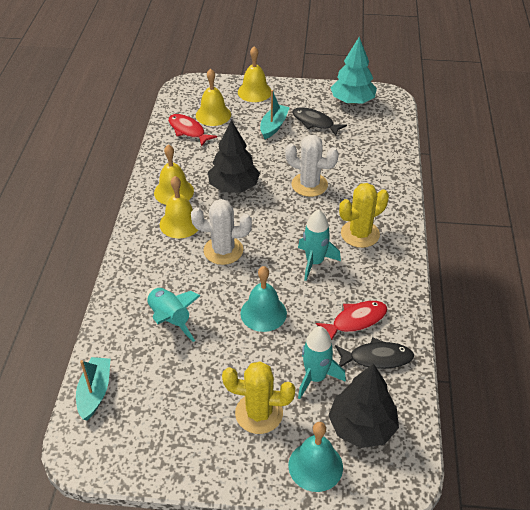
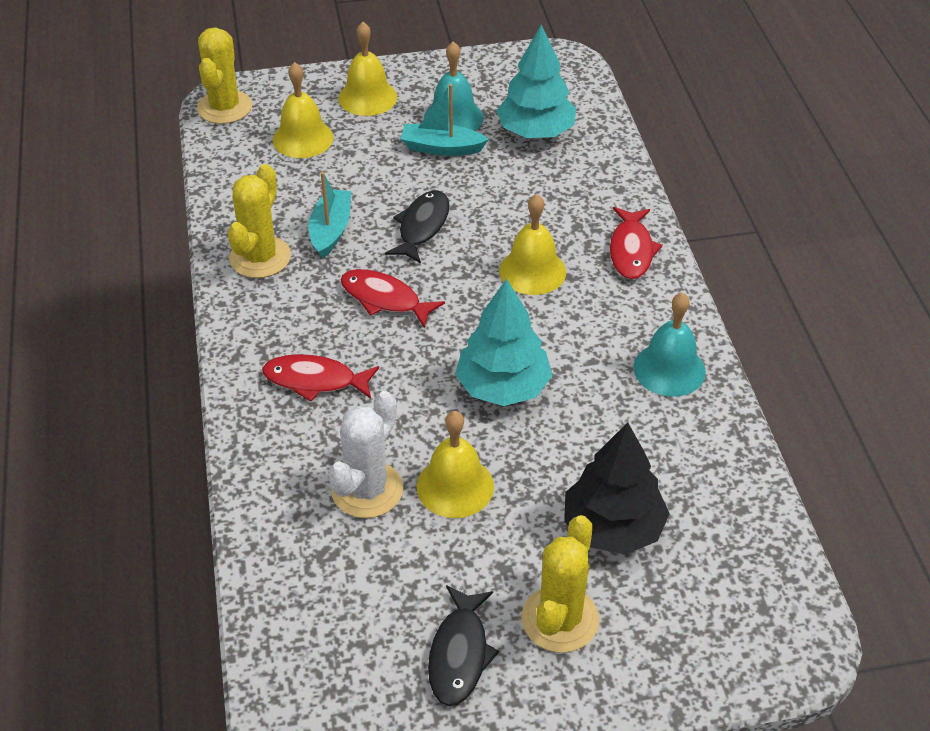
black tree: [208,120,260,193] [328,364,399,448] = 2 -> [564,422,670,555] = 1
red fish: [168,114,217,147] [316,301,387,340] = 2 -> [262,354,379,402] [340,269,445,328] [610,207,663,279] = 3
turquoise rocket: [146,287,201,342] [298,209,341,281] [298,326,346,399] = 3 -> none = 0
turquoise tree: [330,37,377,104] = 1 -> [455,279,552,406] [496,25,576,138] = 2
white cactus: [191,199,252,265] [285,135,339,197] = 2 -> [328,391,403,518] = 1
yellow cactus: [222,361,295,434] [339,183,389,248] = 2 -> [197,28,252,124] [228,164,291,278] [521,515,599,653] = 3

